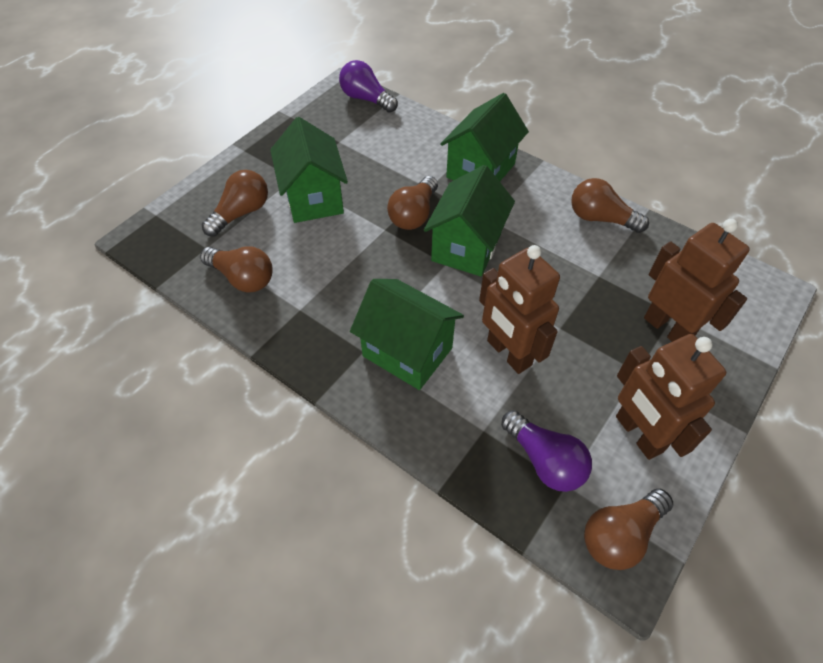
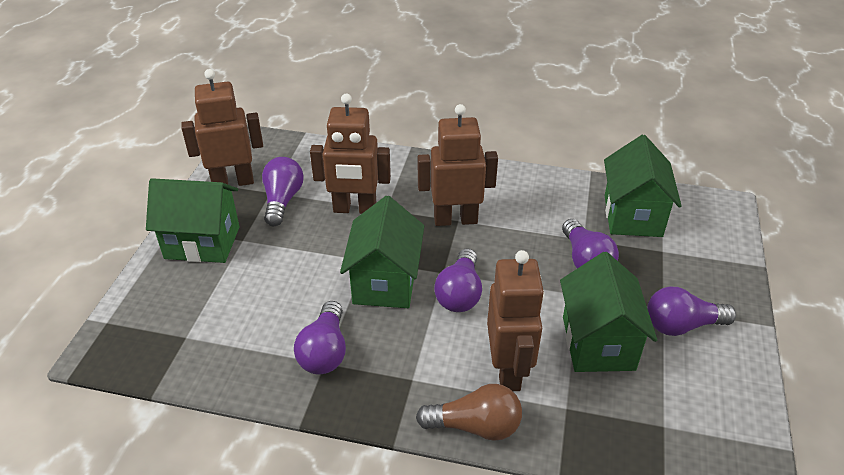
brown light bulb: [200,246,273,292] [202,170,268,237] [387,176,438,230] [571,178,649,233] [584,489,673,570] = 5 -> [416,384,522,441] = 1
brown robot: [479,245,560,374] [616,334,726,460] [644,219,750,342] = 3 -> [181,69,263,186] [310,94,391,214] [418,104,498,226] [487,250,545,391] = 4
purple light bulb: [339,60,398,113] [501,410,592,492] = 2 -> [262,157,304,226] [294,301,346,374] [434,249,482,312] [562,219,619,268] [647,287,736,336] = 5

